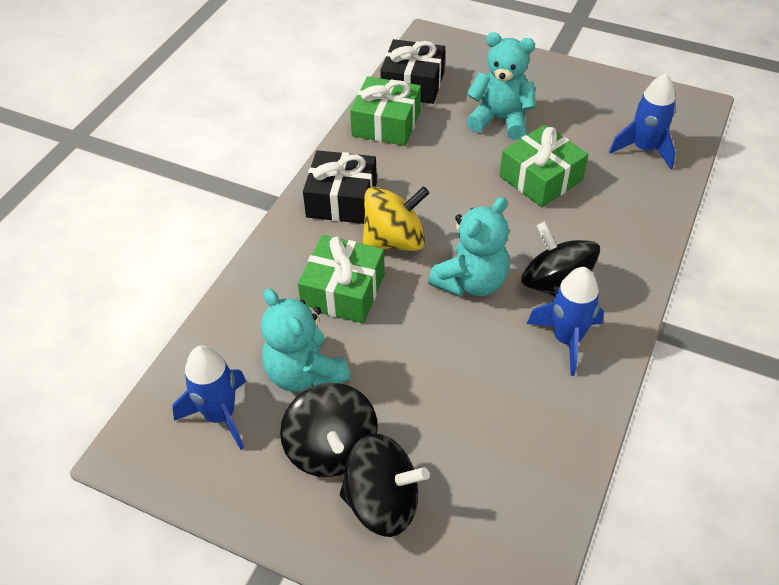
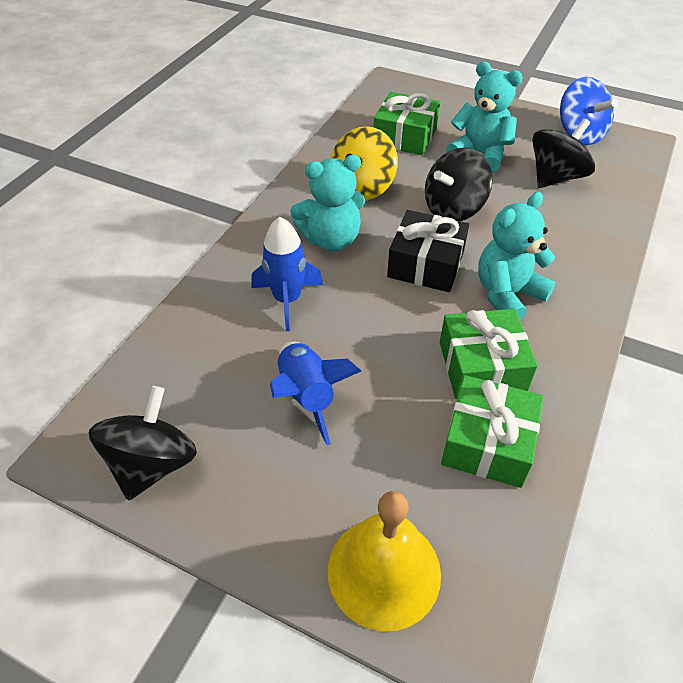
black gift: [303,150,377,224] [380,39,445,104] = 2 -> [387,210,469,292] = 1
blue rocket: [172,346,246,450] [527,267,604,376] [609,73,676,169] = 3 -> [252,217,323,331] [270,342,361,445] = 2
blue spinning top: none = 0 -> [560,77,617,145] = 1
yellow bell: none = 0 -> [328,491,441,632] = 1

